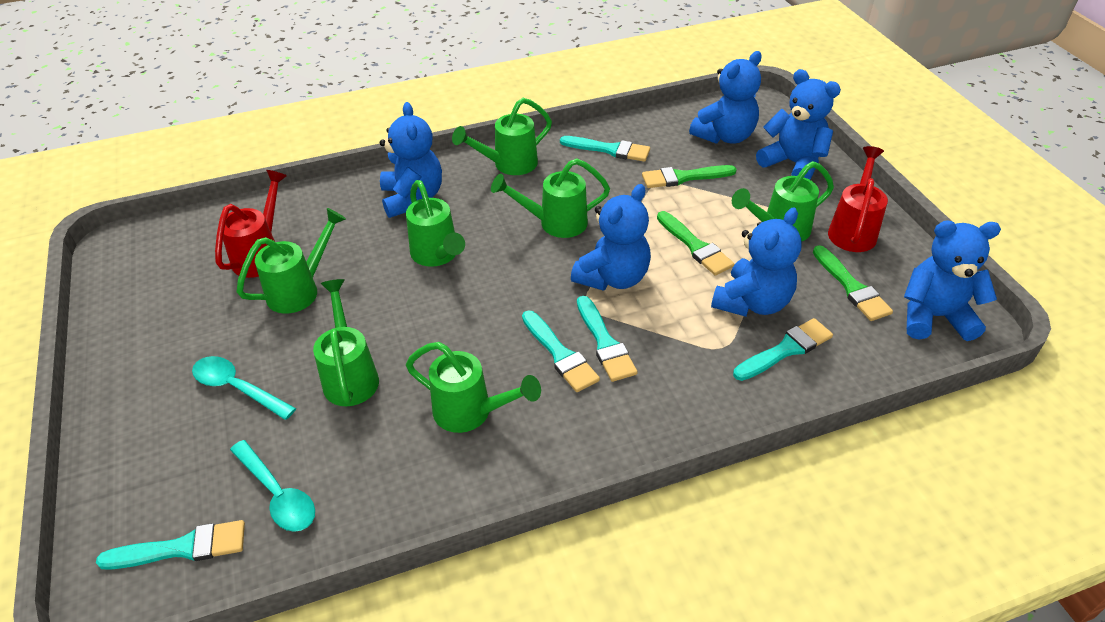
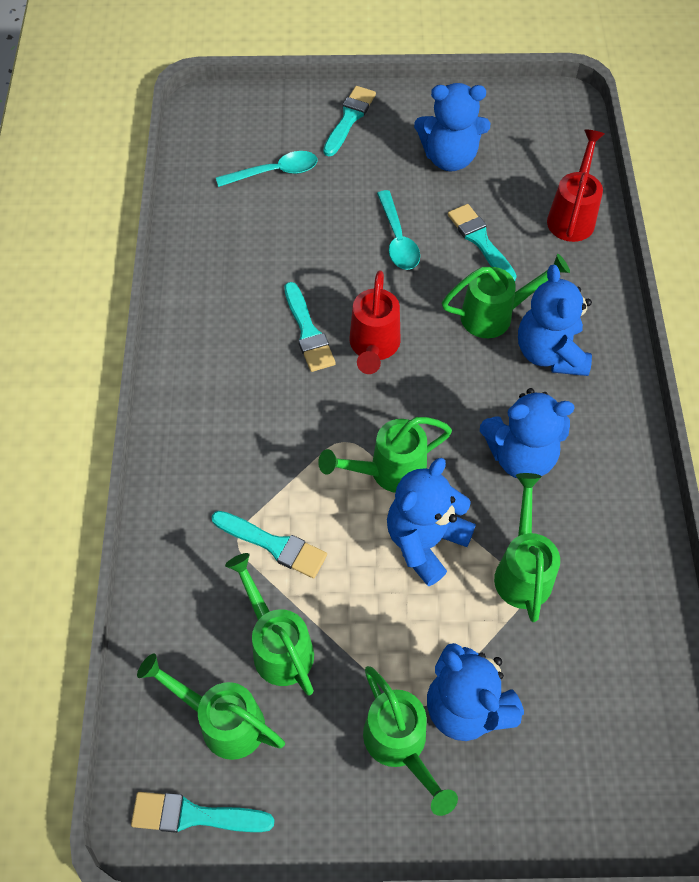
blue teddy bear: [380,102,442,218] [571,184,651,291] [689,51,762,144] [711,208,802,317] [756,69,841,180] [904,221,1001,341] = 6 -> [387,458,476,586] [414,83,490,171] [427,643,524,741] [480,388,575,478] [518,265,592,376] = 5
green brush: [642,165,737,188] [657,211,734,276] [813,245,893,321] = 3 -> none = 0
green watering can: [237,208,346,314] [313,279,379,406] [406,180,465,267] [406,342,541,433] [452,98,552,175] [491,158,610,238] [732,161,834,242] = 7 -> [137,654,285,760] [225,553,314,695] [318,417,452,493] [363,666,458,816] [442,254,570,338] [494,473,560,622] = 6

